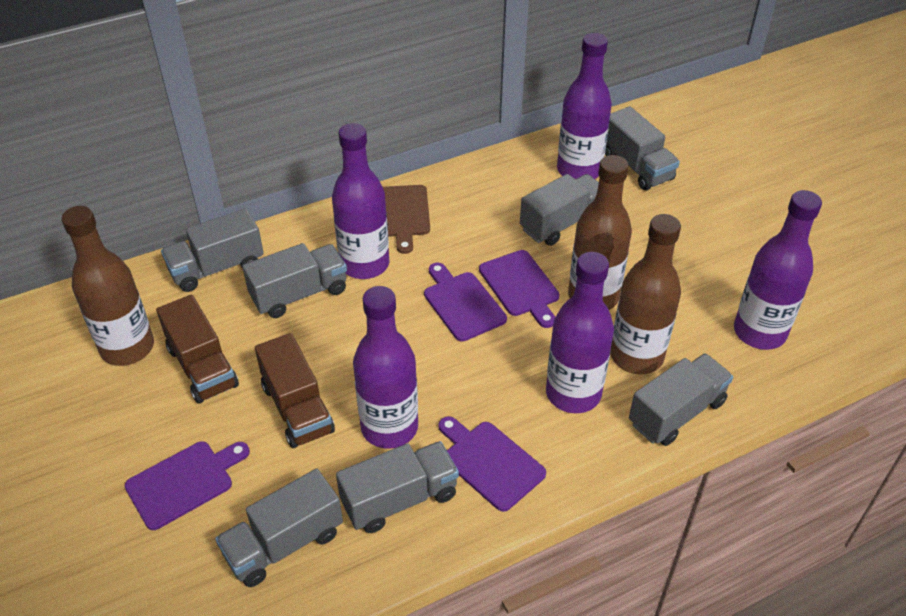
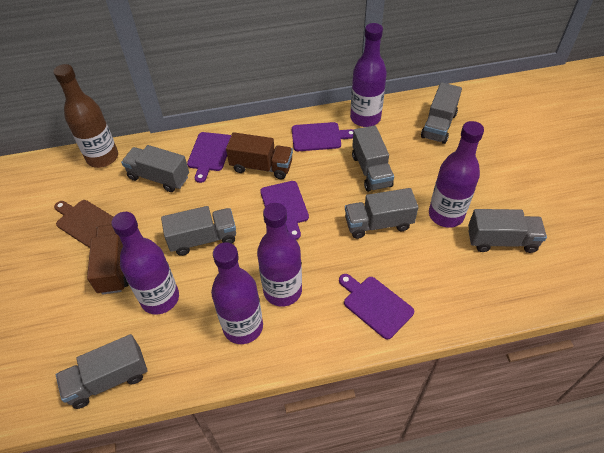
brown bottle: [62,206,154,366] [568,155,632,310] [610,214,681,374] = 3 -> [54,64,118,168] = 1

